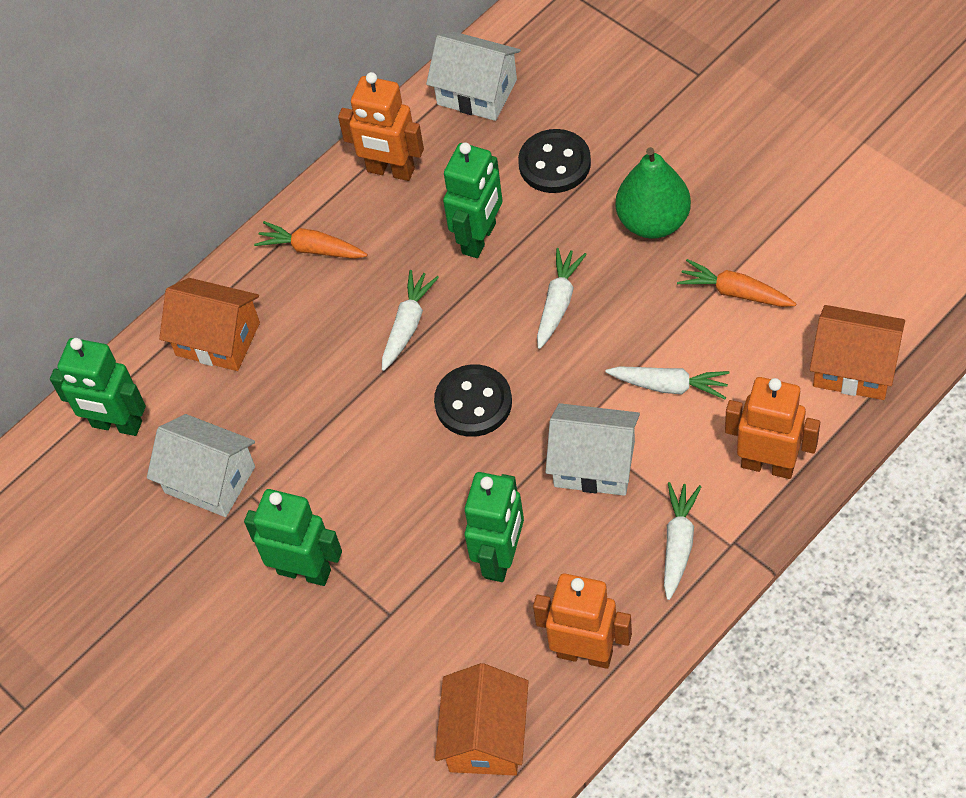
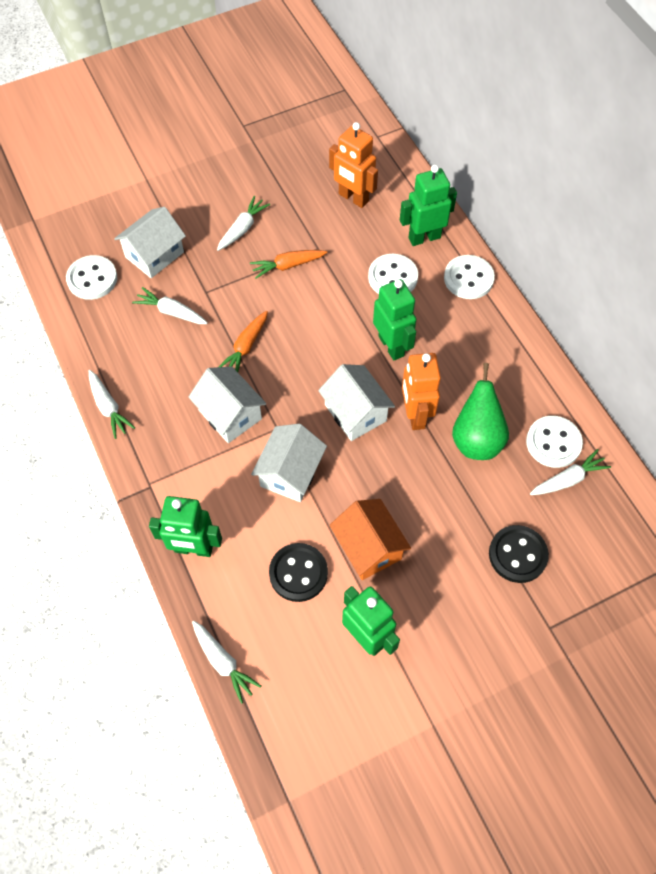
orange house: [159,278,260,371] [435,663,529,776] [810,305,905,400] = 3 -> [330,499,411,580] = 1
orange robot: [338,72,424,181] [533,573,632,669] [725,377,820,479] = 3 -> [329,122,378,208] [402,353,441,430] = 2
white button: none = 0 -> [66,255,117,300] [368,254,418,294] [444,255,495,299] [526,416,583,468] = 4
white carrot: [382,270,439,371] [537,248,587,349] [606,366,729,399] [664,482,702,600] = 4 -> [89,370,135,439] [132,287,207,324] [192,621,261,704] [217,196,270,251] [530,449,611,495] = 5
white house: [147,414,255,517] [426,32,521,121] [546,403,640,496] = 3 -> [114,207,186,278] [189,367,266,443] [251,424,327,502] [318,364,395,441] = 4

